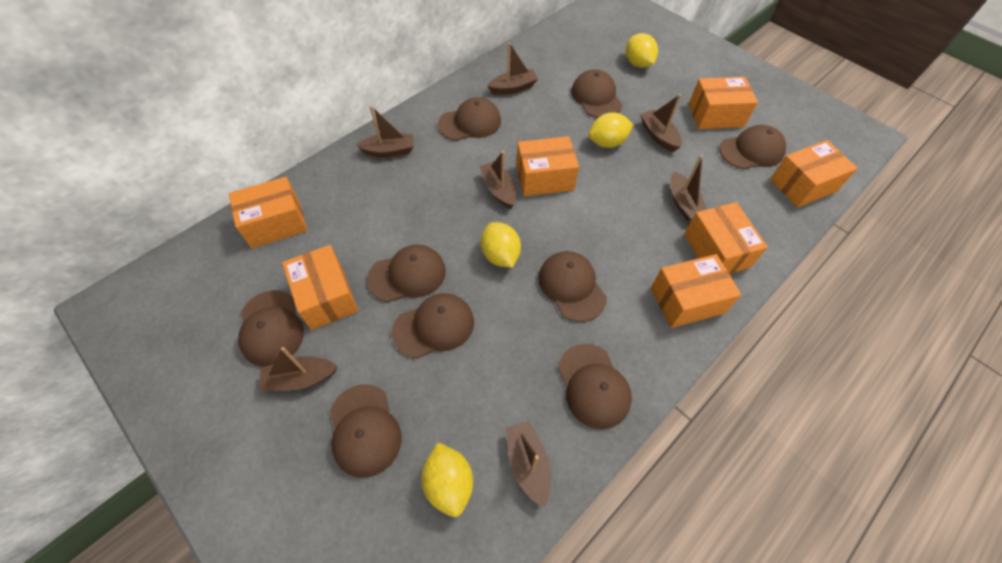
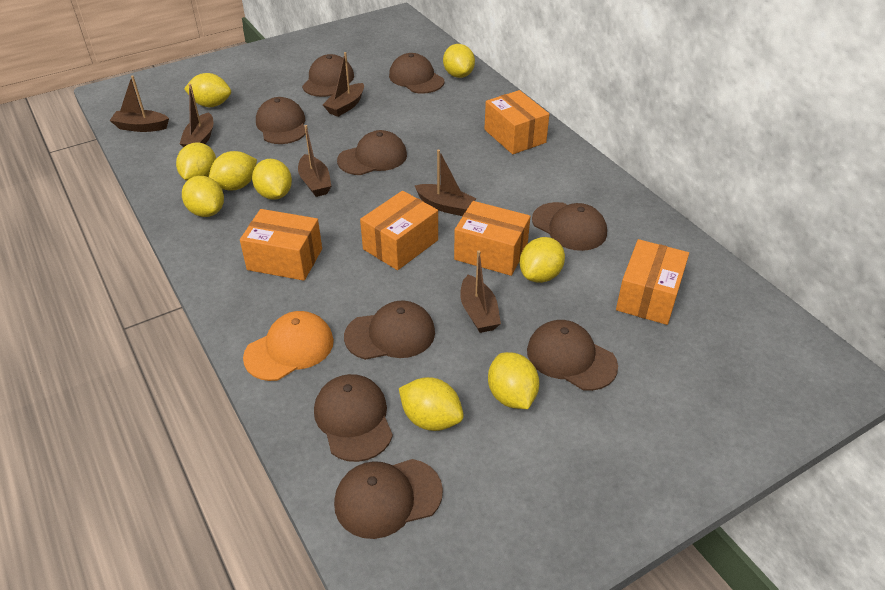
brown boat: [259,347,338,391] [356,106,414,157] [480,151,517,209] [487,42,538,95] [506,421,551,507] [640,94,682,152] [670,155,707,221] = 7 -> [109,75,169,132] [180,84,213,147] [298,125,331,197] [323,52,364,117] [414,150,476,216] [460,250,501,333] = 6
orange box: [229,177,308,248] [282,245,358,330] [516,136,579,196] [651,254,741,328] [684,202,768,274] [689,77,758,129] [770,140,858,208] = 7 -> [240,209,322,281] [360,191,438,270] [454,201,530,276] [484,90,549,154] [616,239,689,325] = 5
orange cap: none = 0 -> [243,311,334,381] = 1
yellow lemon: [422,442,473,517] [481,222,521,268] [588,112,633,148] [626,33,658,68] = 4 -> [176,143,216,181] [182,176,224,217] [184,73,231,107] [209,151,257,191] [252,159,292,200] [399,377,464,431] [443,44,475,78] [488,352,539,409] [519,237,565,283] = 9

